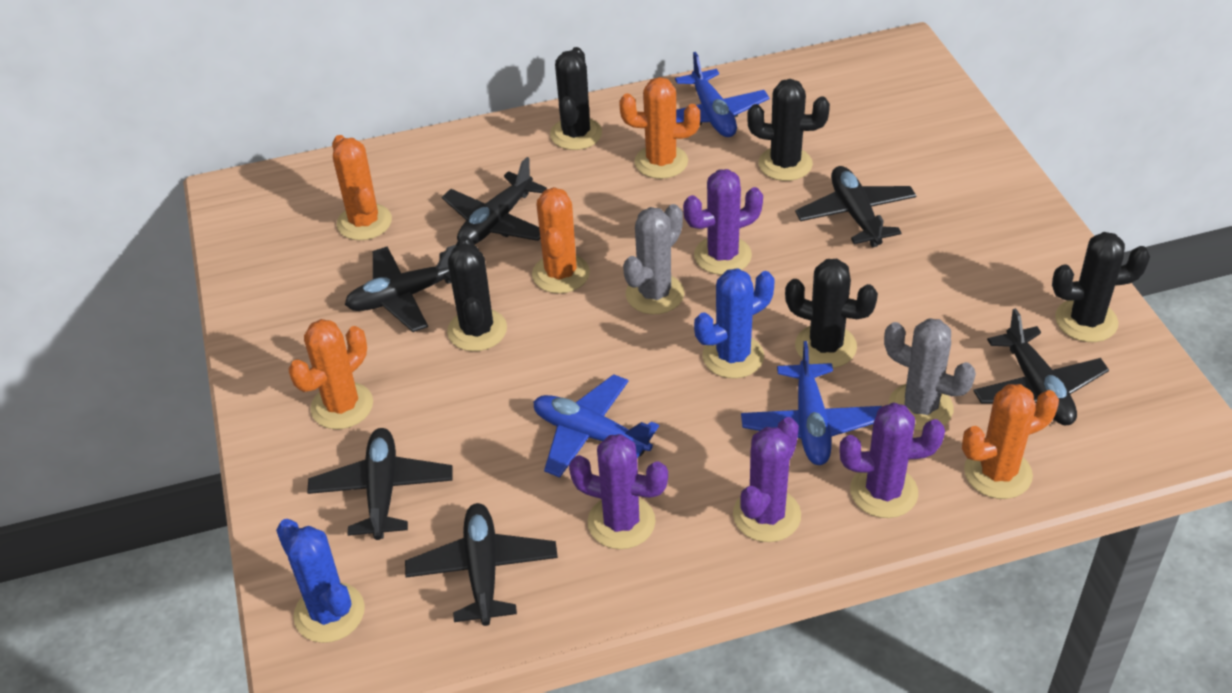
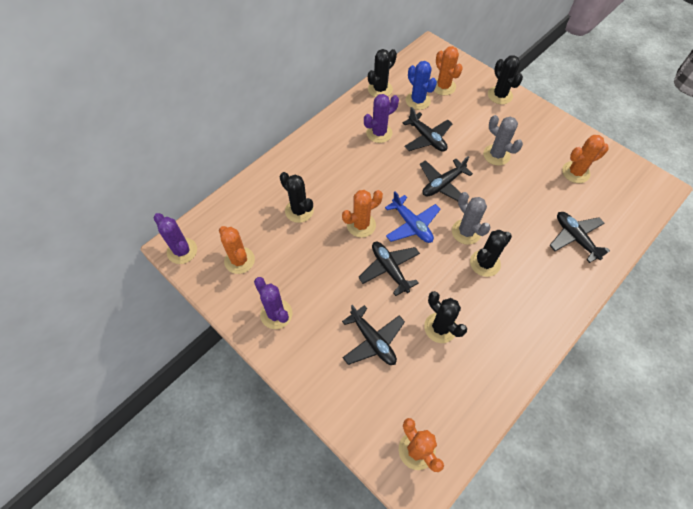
black plane: [307,428,453,540] [345,245,456,332] [405,503,558,626] [442,157,547,245] [795,166,916,247] [973,308,1109,425] = 6 -> [342,305,405,365] [358,242,420,296] [403,107,453,152] [420,156,473,201] [549,212,610,263] = 5
blue cactus: [276,519,365,643] [694,268,774,379] = 2 -> [406,61,437,110] = 1
blue plane: [533,374,659,478] [675,52,769,137] [741,341,882,465] = 3 -> [385,191,441,243] = 1
purple cactus: [569,434,668,549] [683,169,763,275] [733,417,801,542] [839,402,945,518] = 4 -> [154,213,197,264] [254,277,293,329] [364,94,399,143] = 3

